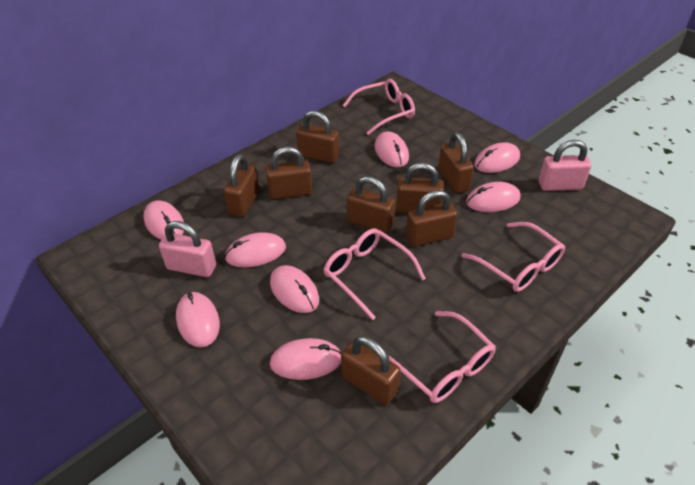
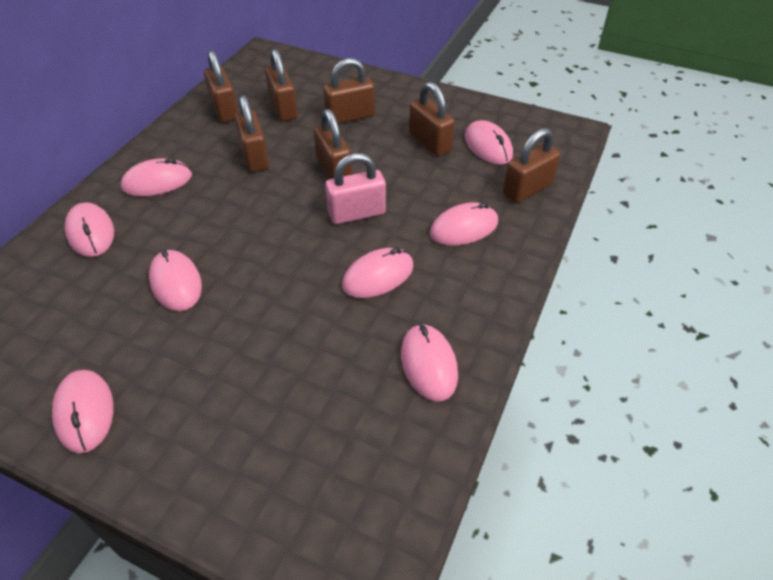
brown padlock: [224,154,259,217] [265,147,312,199] [296,111,339,163] [341,336,401,405] [347,176,395,233] [396,163,444,213] [406,190,457,246] [438,132,474,193] = 8 -> [204,50,238,123] [234,95,269,172] [265,49,298,121] [314,109,352,179] [323,58,375,124] [409,82,455,156] [503,128,561,203] = 7
pink glasses: [323,228,426,320] [343,79,415,135] [388,311,496,403] [462,222,565,292] = 4 -> none = 0
pink padlock: [159,221,216,277] [539,140,592,191] = 2 -> [325,153,386,224] = 1

